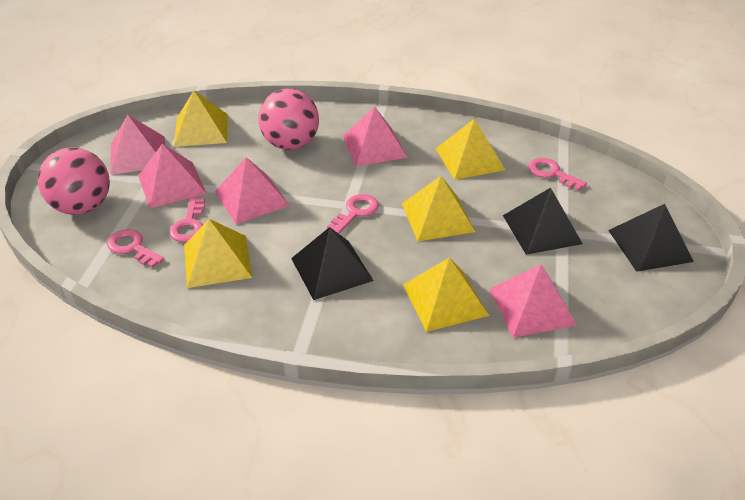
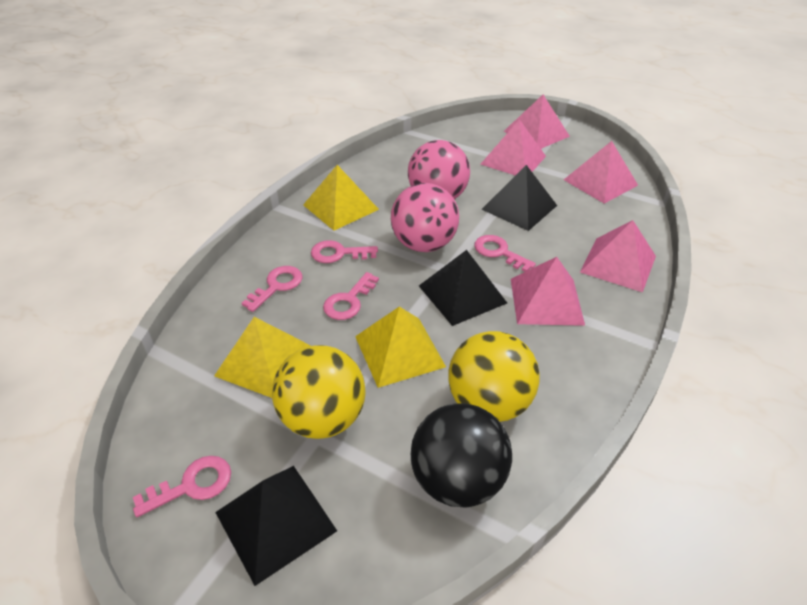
black ball: none = 0 -> [411,403,512,508] = 1
pink key: [107,229,164,268] [169,197,205,242] [327,194,379,234] [528,158,587,191] = 4 -> [133,456,231,517] [242,266,303,312] [311,240,378,263] [323,272,379,320] [474,235,536,272] = 5
yellow ball: none = 0 -> [272,345,365,439] [448,331,540,422] = 2
yellow pyramid: [174,90,228,147] [184,219,252,288] [402,176,475,241] [403,257,489,332] [435,119,505,180] = 5 -> [214,317,311,398] [303,165,379,230] [355,307,446,388] = 3

